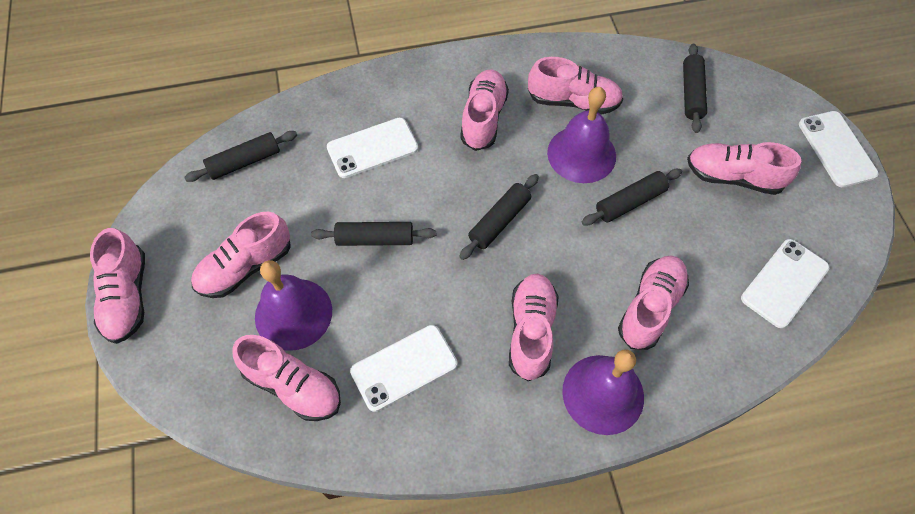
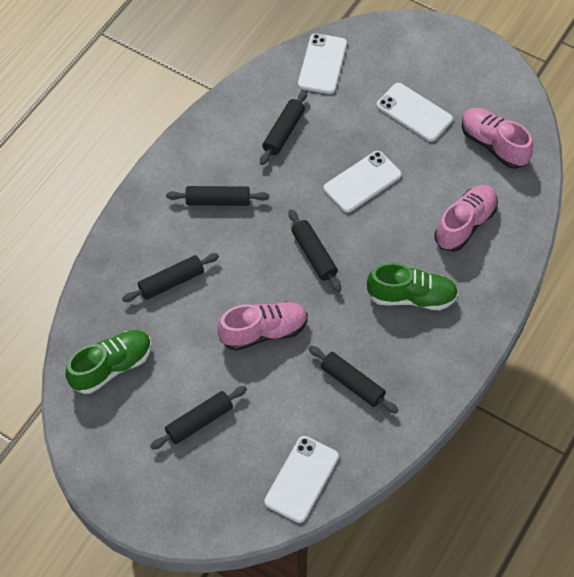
black rolling pin: [184,131,297,182] [311,222,436,246] [459,174,539,260] [582,169,682,225] [683,44,707,133] = 5 -> [122,253,219,302] [150,386,247,450] [166,186,269,206] [260,90,307,165] [288,209,341,292] [309,346,398,414] = 6
green shoe: none = 0 -> [65,330,152,394] [367,263,458,310] = 2
pink shoe: [90,228,145,344] [191,212,291,298] [233,335,341,421] [460,70,509,151] [509,274,559,381] [528,57,623,114] [618,255,689,350] [687,142,801,195] = 8 -> [217,302,308,351] [435,185,498,252] [462,108,533,169] = 3
purple bell: [255,260,332,351] [547,87,616,183] [562,350,644,435] = 3 -> none = 0

